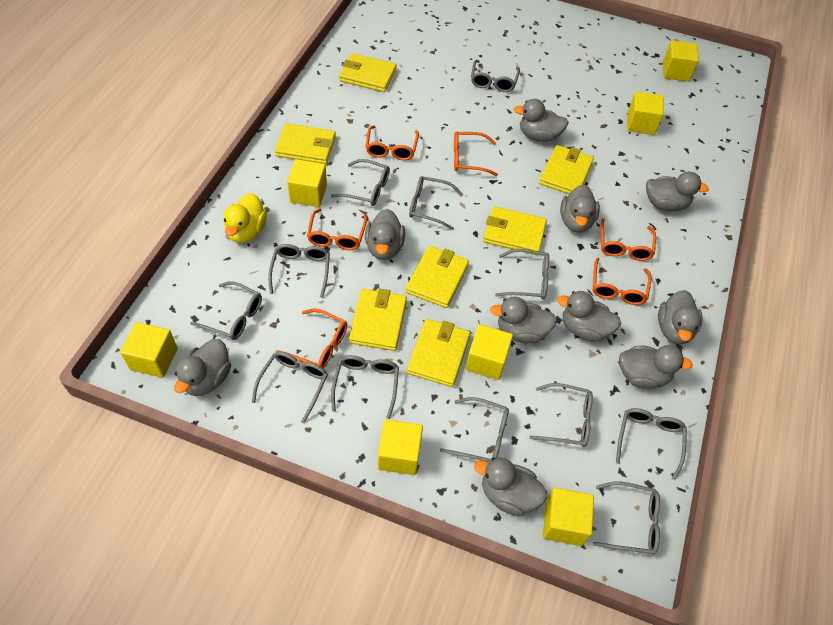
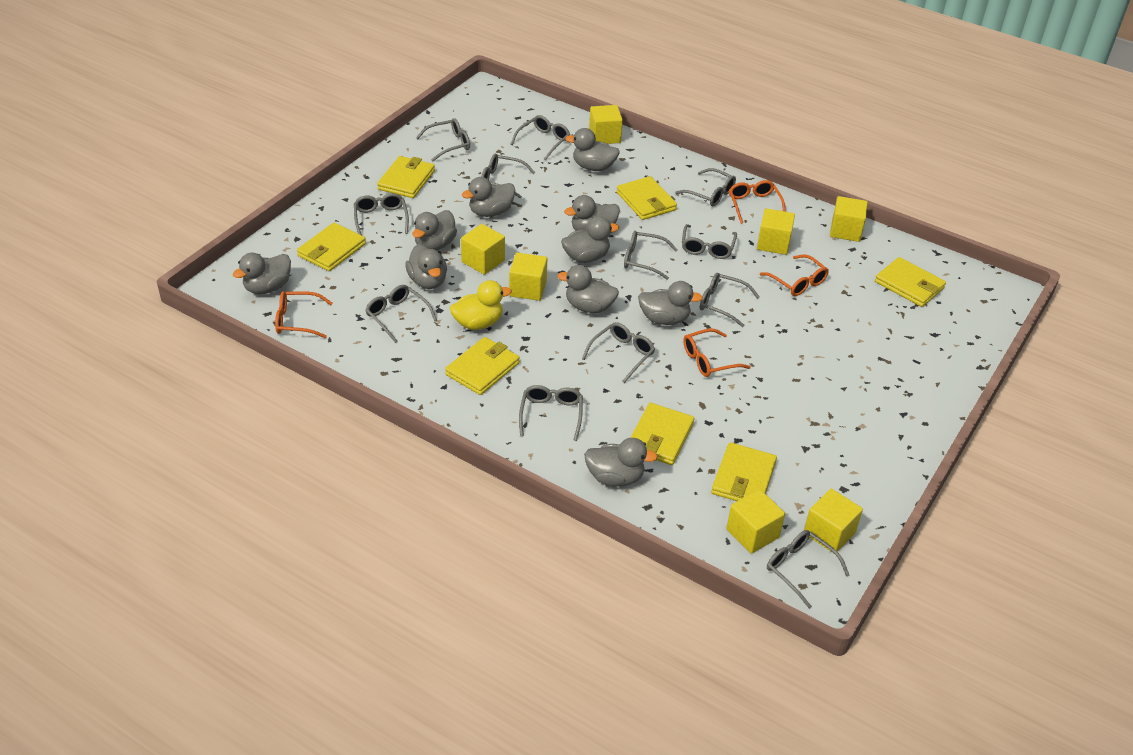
orange glasses: [276,309,347,368] [307,208,367,250] [366,125,419,161] [454,131,498,176] [593,258,651,305] [601,218,656,261] = 6 -> [275,291,333,338] [683,328,751,377] [729,180,786,224] [760,254,829,296] = 4

